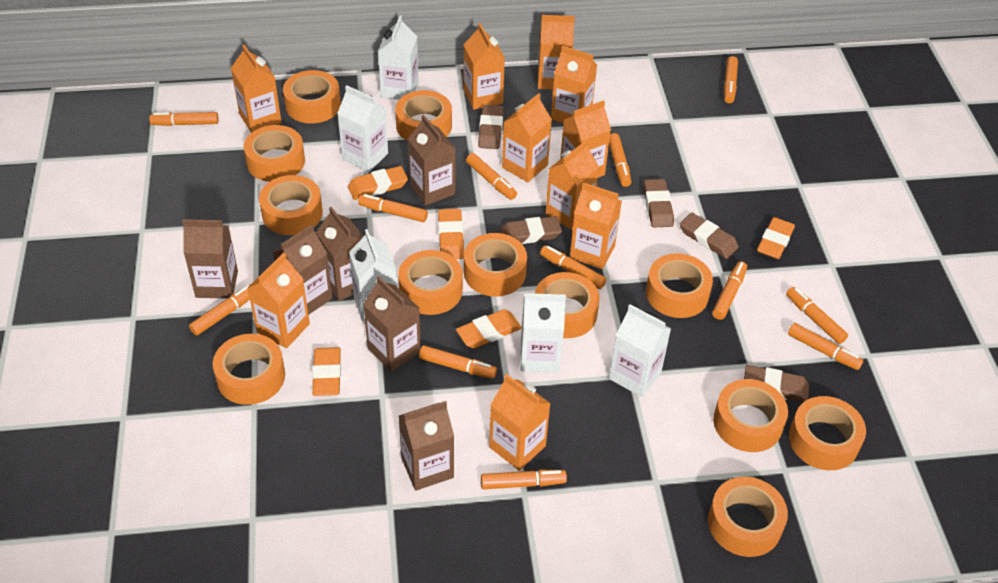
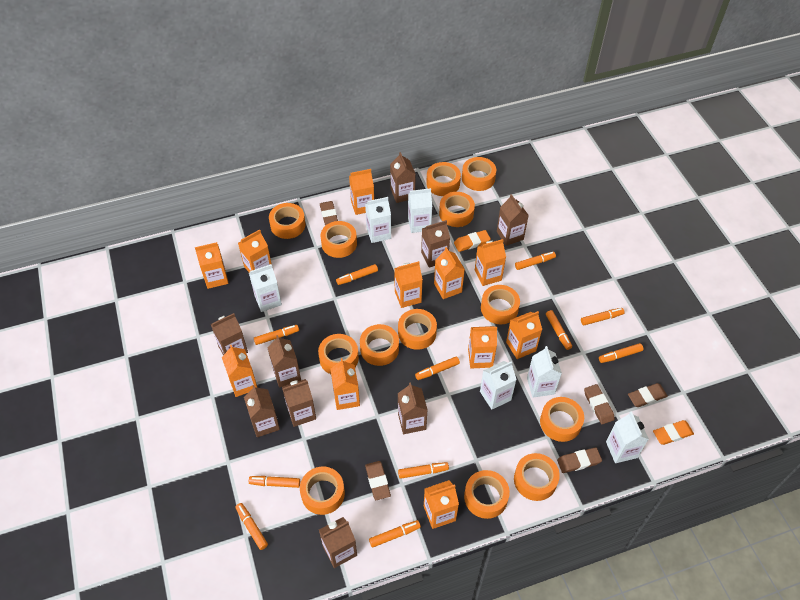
brown carton: [182,219,238,298] [273,225,333,315] [316,207,364,301] [363,276,421,372] [399,401,454,491] [408,115,456,205] = 6 -> [211,313,248,355] [244,385,280,437] [267,335,301,387] [282,379,316,427] [319,517,357,568] [390,152,416,203] [398,383,428,434] [421,220,450,268] [497,194,529,246] = 9
orange carton: [231,45,282,133] [248,253,310,348] [464,23,505,110] [489,374,551,471] [502,93,552,182] [538,15,575,90] [546,140,599,230] [551,45,597,124] [560,100,611,178] [570,182,622,269] = 10 -> [195,242,229,289] [222,345,258,397] [238,229,272,273] [331,358,360,410] [349,169,374,215] [394,261,423,308] [424,480,459,529] [434,247,465,299] [468,326,497,368] [475,239,506,286] [506,311,542,359] = 11
orange eraser: [312,347,341,396] [348,166,408,200] [438,209,464,259] [456,309,522,349] [757,217,795,259] = 5 -> [454,230,491,252] [653,420,694,445] = 2
orange marker: [149,112,219,126] [189,284,251,336] [358,194,428,222] [419,345,497,379] [466,153,517,200] [481,470,567,489] [540,245,607,289] [609,133,631,187] [712,261,747,320] [724,56,738,103] [786,287,848,344] [788,323,863,370] = 12 -> [235,503,268,550] [249,476,300,488] [254,325,299,345] [336,264,378,285] [369,520,421,548] [398,462,449,479] [415,356,460,380] [515,252,556,270] [546,310,572,350] [581,308,625,325] [599,343,643,363] = 11
orange tape: [213,334,285,405] [244,125,305,182] [259,175,323,235] [283,70,341,124] [395,90,452,141] [398,250,463,315] [464,233,527,297] [535,272,600,338] [646,253,713,318] [708,477,788,557] [713,379,788,452] [789,396,866,470] = 12 -> [269,203,306,239] [300,467,345,515] [318,334,359,374] [320,221,357,258] [360,324,399,366] [398,309,437,350] [426,162,461,196] [439,192,475,227] [462,157,496,191] [464,470,510,519] [481,285,520,324] [514,453,560,501] [540,397,584,442] = 13
white carton: [337,85,388,172] [349,229,398,324] [378,15,419,100] [521,293,566,373] [609,304,671,397] = 5 -> [249,264,282,312] [365,197,391,243] [408,188,432,233] [480,361,517,410] [527,346,562,398] [606,411,649,463] = 6

